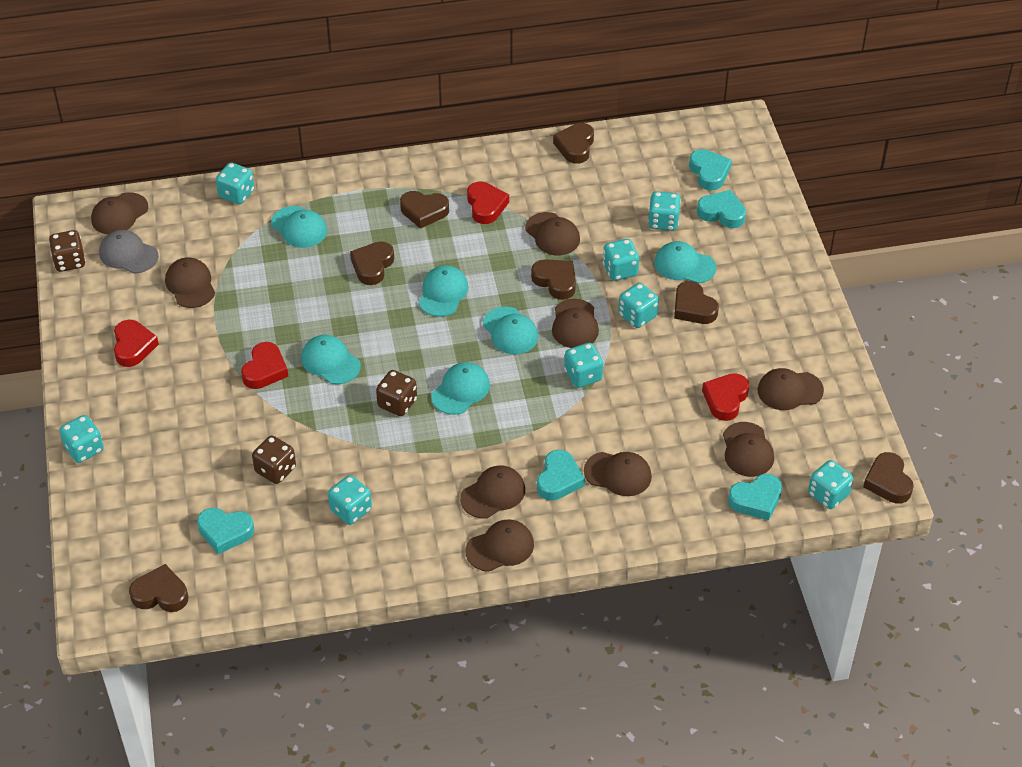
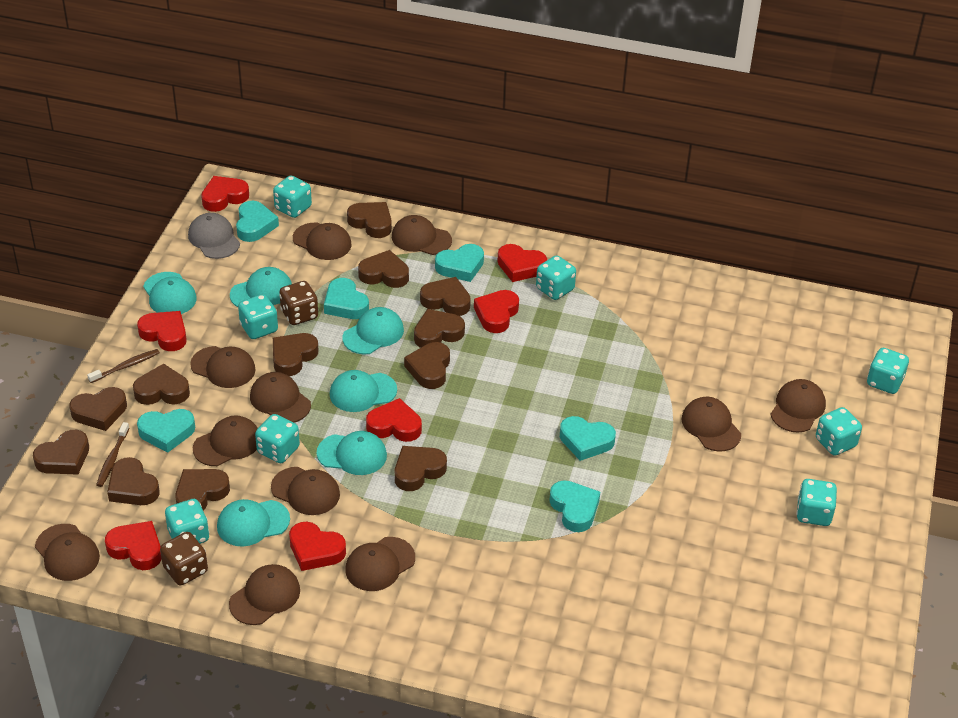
brown cap: [91,192,148,234] [165,257,215,308] [460,466,525,519] [465,519,534,572] [525,212,580,255] [552,299,599,348] [584,452,652,496] [723,422,774,477] [758,368,824,410] = 9 -> [35,524,100,581] [190,346,256,388] [193,415,258,466] [229,564,300,625] [250,372,311,422] [271,467,340,515] [293,223,351,260] [345,537,415,591] [392,215,452,255] [681,397,741,451] [770,379,826,433] = 11
brown dice: [49,230,86,272] [252,436,296,484] [376,370,417,416] = 3 -> [160,532,208,585] [279,281,318,325] = 2
brown heart: [129,564,188,612] [350,242,394,285] [400,191,449,229] [531,259,576,300] [553,123,594,164] [674,281,719,324] [863,452,914,504] = 7 -> [33,430,89,475] [69,387,127,431] [107,457,160,505] [133,364,190,405] [175,469,230,511] [273,333,318,376] [347,202,392,238] [358,250,409,288] [395,446,447,491] [404,342,450,389] [414,309,465,348] [420,277,471,316] = 12
brown toothbrush: none = 0 -> [87,349,160,383] [96,422,129,487] = 2
red heart: [114,320,159,367] [241,342,288,389] [467,182,509,224] [702,373,749,421] = 4 -> [105,521,162,570] [137,311,187,351] [201,176,249,212] [289,521,346,571] [366,398,422,442] [474,290,519,333] [498,244,547,282] = 7
turquoise heart: [197,508,254,555] [537,450,585,501] [689,149,732,191] [697,190,746,228] [728,474,782,520] = 5 -> [137,409,195,453] [236,200,279,242] [324,278,369,319] [435,244,484,282] [549,480,600,532] [560,416,616,461] = 6

